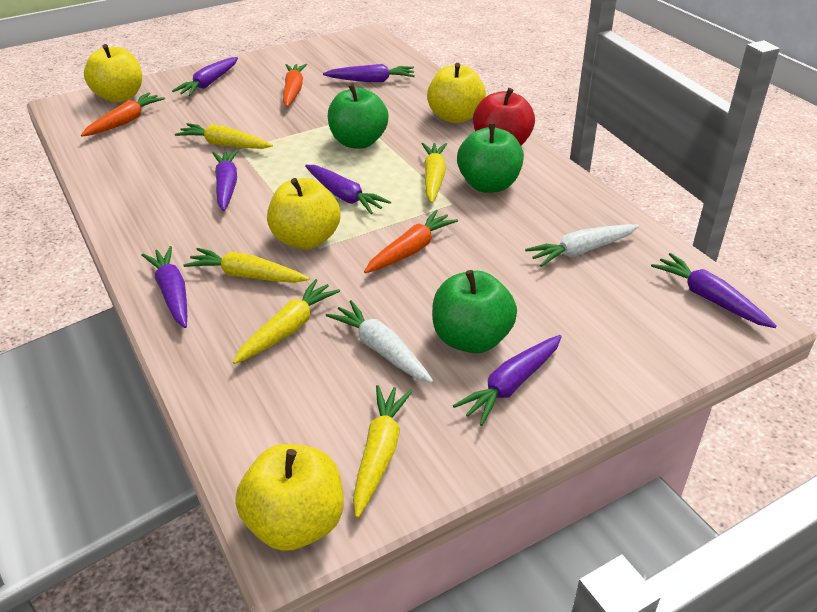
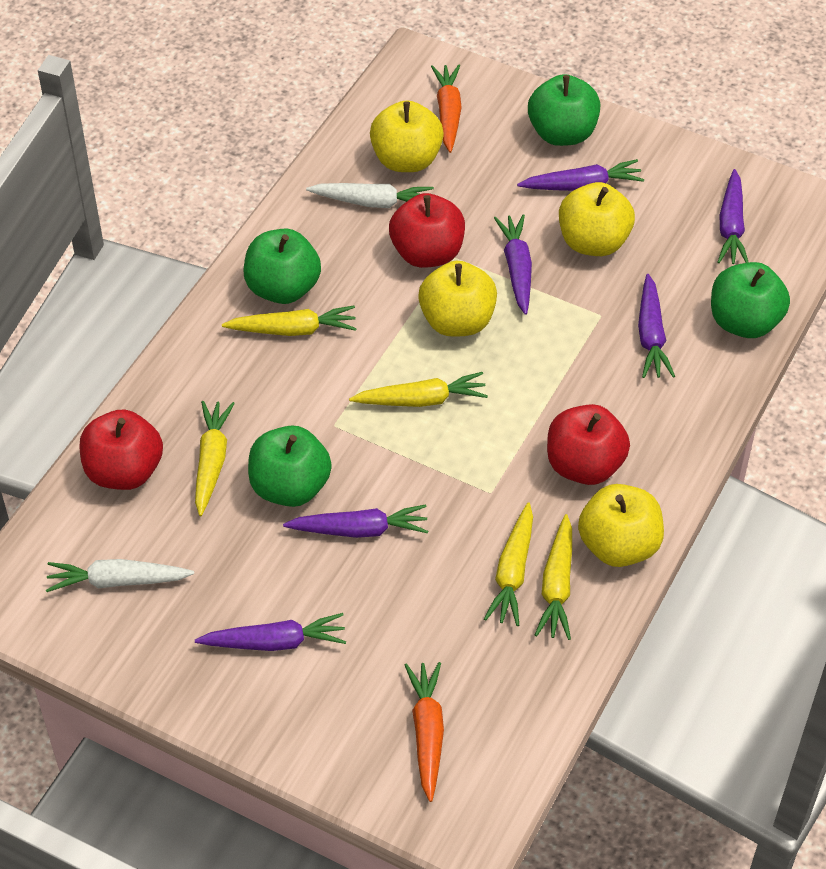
green apple: [328,84,388,149] [432,270,517,353] [457,123,524,193] = 3 -> [244,229,321,304] [248,425,332,507] [528,74,600,146] [711,262,790,338] = 4
orange carrot: [81,93,165,137] [283,64,307,107] [364,210,458,273] = 3 -> [405,662,444,802] [431,64,462,153] = 2
purple carrot: [141,246,187,328] [172,57,238,96] [212,149,238,211] [305,165,391,214] [323,64,415,82] [453,335,562,426] [651,253,777,328] = 7 -> [195,613,346,651] [283,504,428,538] [494,214,532,315] [517,159,644,191] [638,274,675,378] [718,169,749,264] = 6
red apple: [473,88,535,145] = 1 -> [80,409,163,490] [389,193,465,268] [547,404,630,485] = 3

